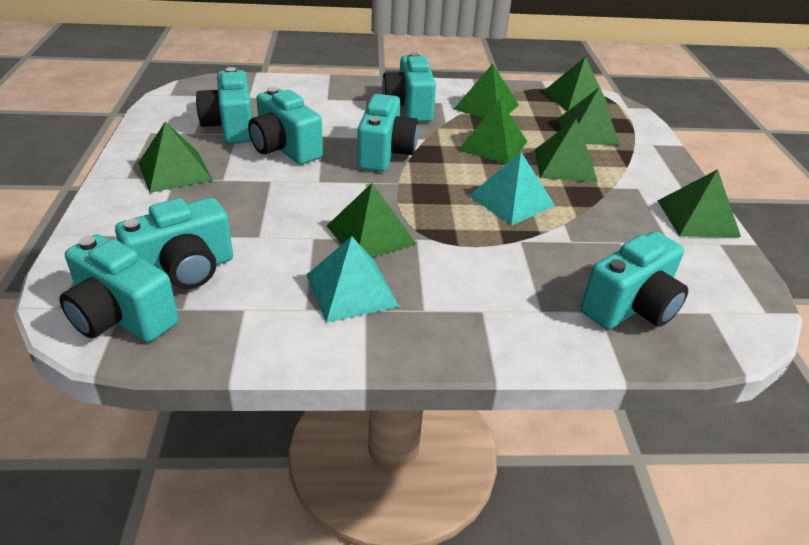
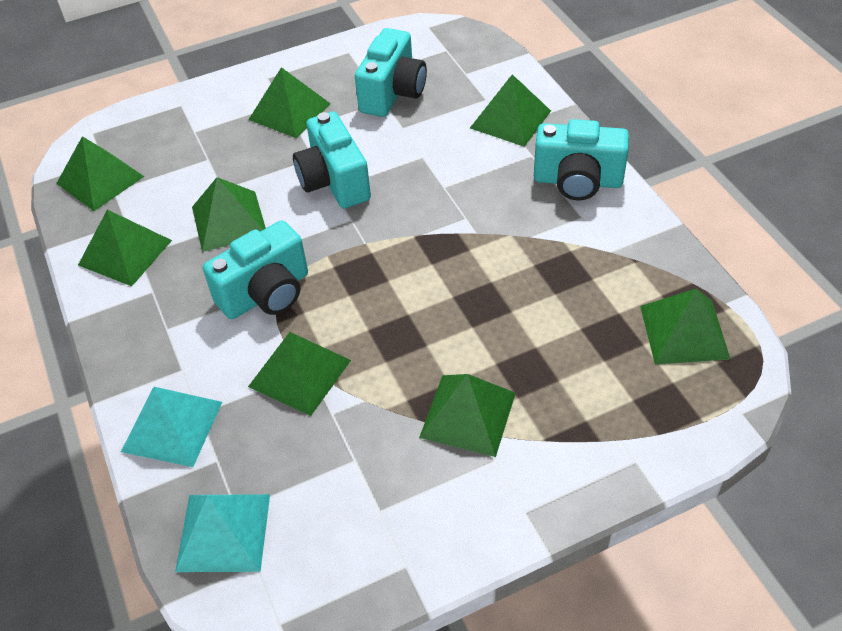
turquoise camera: [59,234,179,342] [115,197,233,289] [196,67,252,144] [248,87,323,165] [357,94,419,172] [382,52,436,122] [581,231,688,329] = 7 -> [203,220,308,319] [293,112,371,208] [355,28,427,117] [534,119,629,200] = 4

